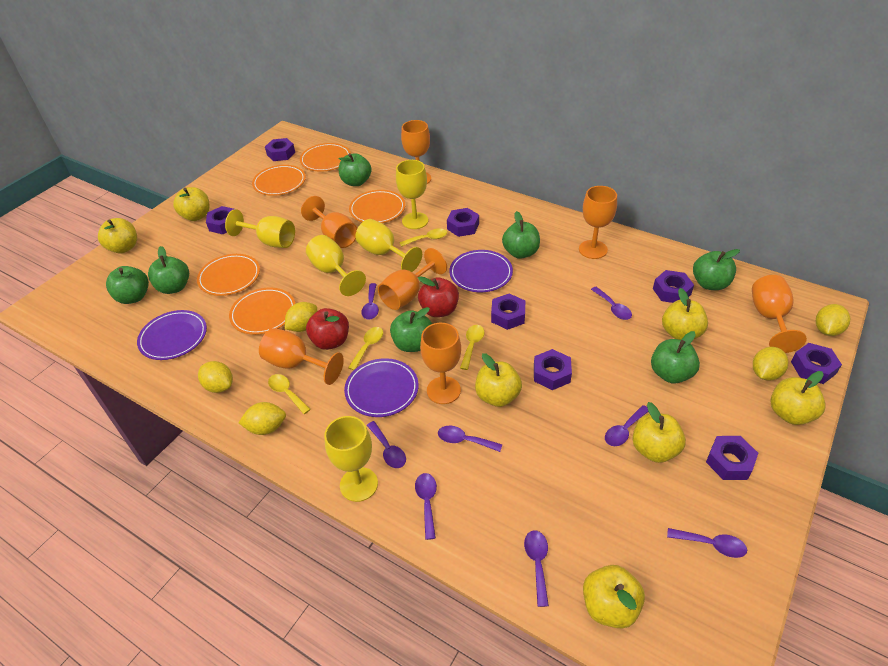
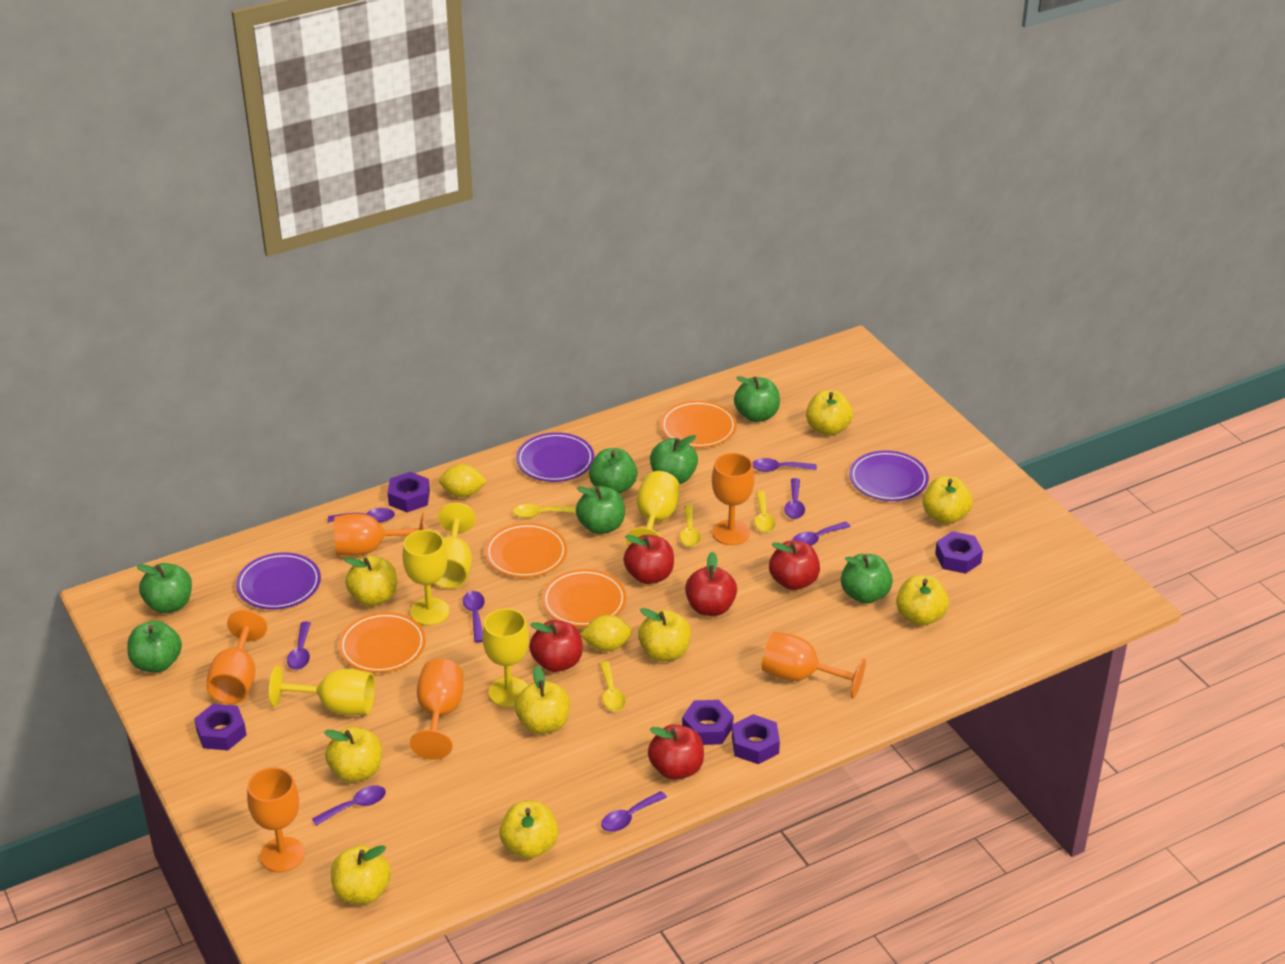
orange goblet: [259,328,344,385] [301,196,357,248] [378,248,447,310] [401,120,431,184] [420,323,461,404] [579,186,617,259] [752,275,807,353] = 7 -> [206,610,267,704] [247,767,305,872] [334,513,425,556] [410,659,464,760] [712,453,754,545] [762,632,866,699] = 6
orange plate: [197,254,260,296] [229,287,296,335] [252,165,306,196] [300,143,351,172] [349,190,405,223] = 5 -> [339,612,426,673] [485,523,567,578] [542,569,626,627] [660,400,737,448] = 4
purple nut: [206,206,234,234] [265,138,295,161] [447,208,479,237] [491,294,525,330] [534,349,572,390] [653,270,694,303] [706,436,758,480] [791,343,842,384] = 8 -> [194,704,247,750] [388,472,430,512] [682,700,734,745] [732,714,780,764] [935,531,983,574] = 5
red apple: [306,308,349,350] [418,276,459,317] = 2 -> [529,620,583,672] [623,535,674,584] [648,724,704,780] [685,552,737,616] [769,540,820,590] = 5
yellow apple: [98,218,137,253] [173,187,209,221] [475,353,522,407] [583,565,645,629] [632,402,686,463] [662,288,708,340] [770,371,826,425] = 7 -> [324,727,382,782] [331,845,391,904] [345,556,397,606] [499,801,559,859] [515,666,570,734] [638,608,691,661] [806,390,853,436] [896,575,949,626] [923,476,973,524] = 9
yellow lemon: [198,361,233,393] [238,402,286,435] [285,302,317,332] [753,347,788,381] [816,304,850,336] = 5 -> [439,464,487,497] [581,615,632,651] = 2

